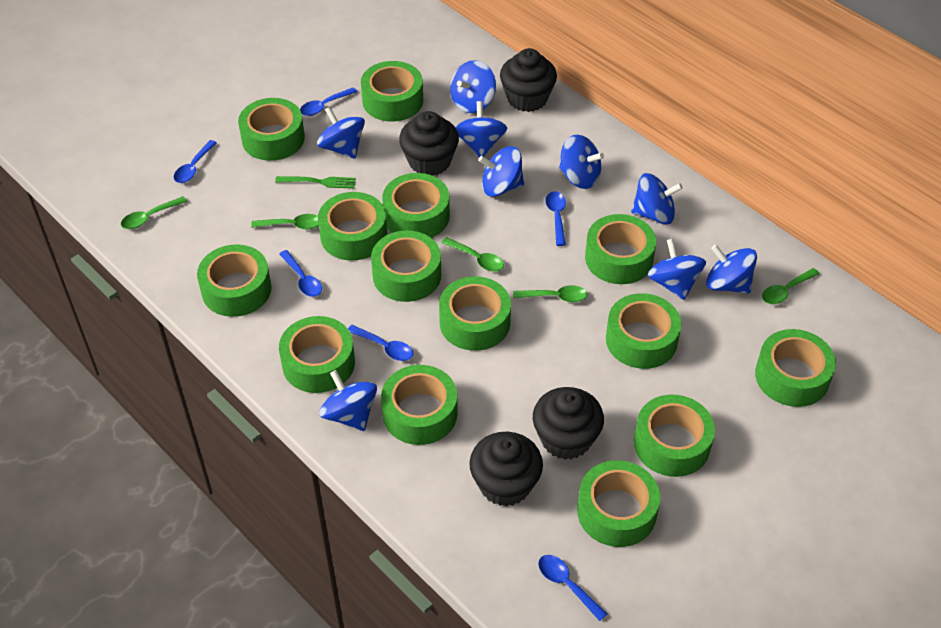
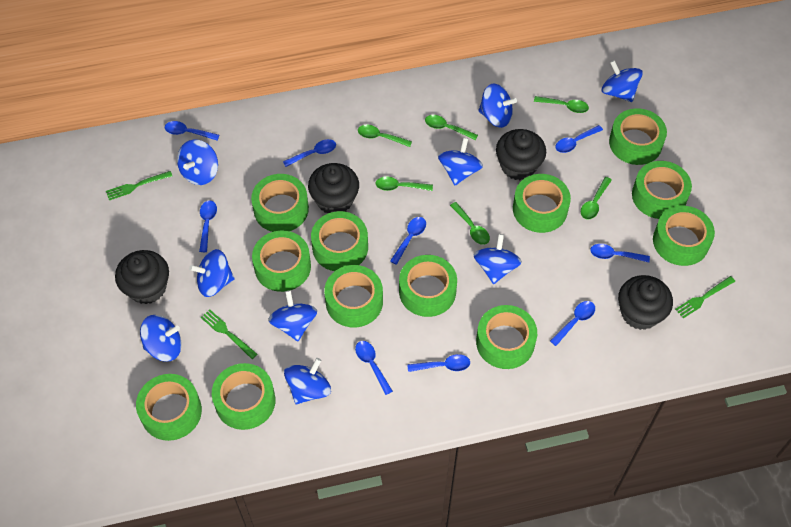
blue spoon: [174,140,217,183] [279,250,322,297] [300,87,357,116] [348,325,413,361] [538,555,607,621] [545,191,566,246] = 6 -> [165,121,219,141] [199,200,217,252] [283,139,336,167] [355,341,393,395] [390,217,426,265] [407,354,470,372] [550,301,595,346] [556,125,603,153] [590,244,650,262] = 9
green fork: [275,176,356,189] = 1 -> [106,171,172,200] [201,309,257,359] [675,276,735,319] = 3
green spoon: [121,196,187,229] [251,214,319,229] [442,237,504,272] [513,285,587,302] [762,268,819,304] = 5 -> [358,125,412,147] [376,176,433,191] [425,115,478,140] [450,202,490,245] [534,96,589,113] [581,177,612,220] = 6
green tape: [197,244,272,317] [238,98,305,161] [279,316,355,393] [318,192,387,261] [361,61,423,122] [371,230,441,302] [381,365,458,445] [382,173,450,238] [439,276,511,351] [577,460,660,547] [585,214,656,284] [606,293,681,369] [634,395,715,477] [755,329,836,407] = 14 -> [136,374,202,441] [212,363,275,430] [251,174,309,232] [252,230,311,292] [311,211,368,271] [324,265,383,328] [399,255,457,317] [476,305,537,369] [513,174,571,233] [609,108,667,165] [632,161,692,219] [653,206,715,266] = 12

